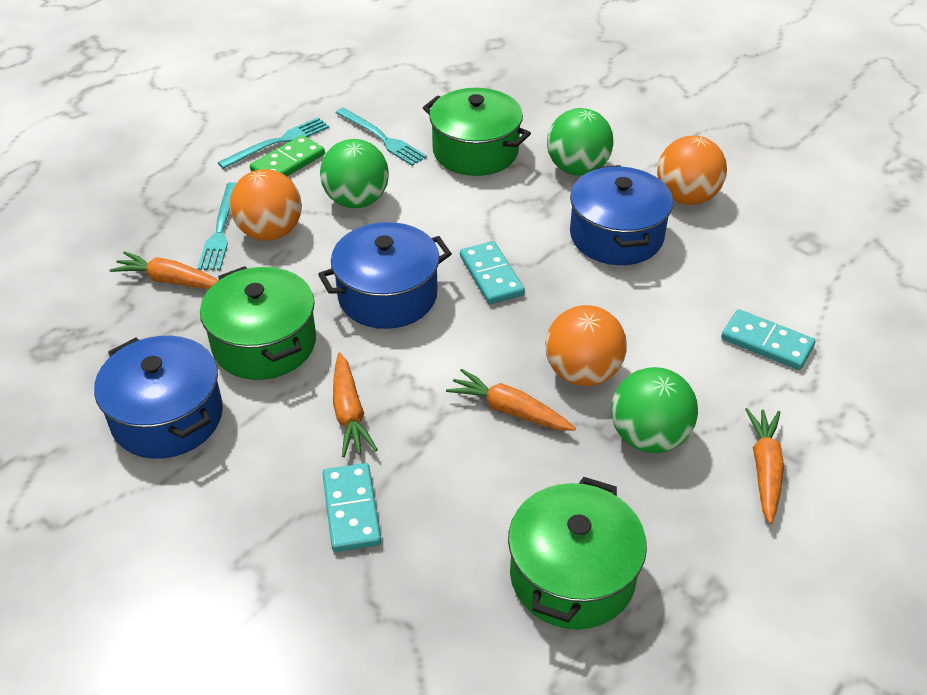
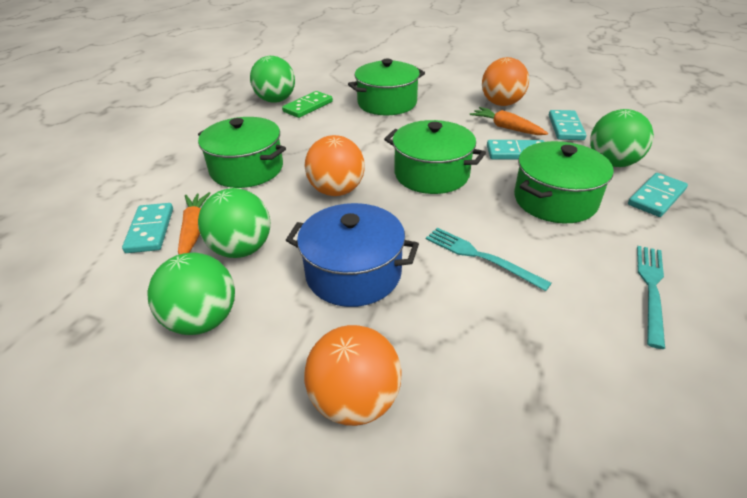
blue pot: [94,336,223,459] [318,222,452,329] [570,165,673,265] = 3 -> [286,203,419,307] = 1
green ball: [320,139,389,208] [547,108,614,176] [611,367,698,453] = 3 -> [147,253,235,335] [198,188,270,258] [250,56,295,103] [590,109,654,167] = 4
green pot: [200,266,316,380] [423,88,531,176] [508,477,647,630] = 3 -> [198,117,286,188] [348,59,425,115] [384,120,486,194] [514,141,613,223] = 4
orange carrot: [110,251,219,289] [333,353,378,457] [446,369,576,431] [745,408,784,524] = 4 -> [178,192,211,254] [470,107,548,135] = 2
turquoise domino: [322,463,381,552] [460,241,525,304] [721,309,816,370] = 3 -> [122,203,173,253] [487,140,544,160] [549,110,586,140] [628,173,688,217] = 4
turquoise fork: [198,182,236,270] [218,117,329,169] [336,107,427,166] = 3 -> [426,228,552,291] [637,246,665,349] = 2

